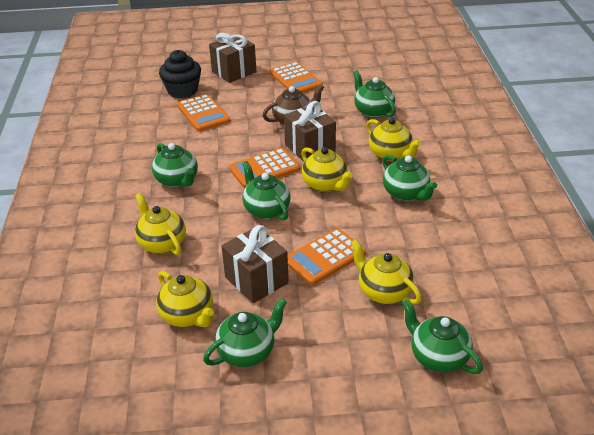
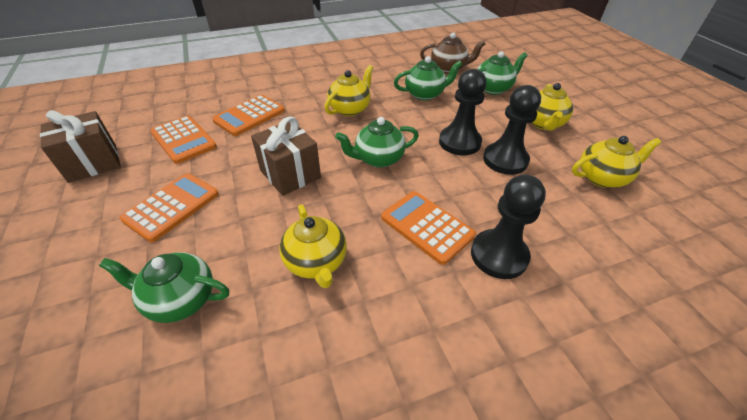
black cupcake: [159,50,201,98] = 1 -> none = 0
black pawn: none = 0 -> [439,69,487,155] [471,174,546,279] [483,85,541,175] = 3
brown gift: [209,33,257,83] [221,225,289,303] [284,101,336,162] = 3 -> [40,110,121,183] [251,116,321,196] = 2
green teapot: [152,143,198,188] [203,298,287,367] [242,161,290,220] [353,70,396,118] [382,155,437,201] [402,299,483,374] = 6 -> [99,252,229,323] [335,117,419,168] [394,56,462,100] [477,51,528,95] = 4
yellow teapot: [135,193,186,255] [156,271,214,327] [301,147,353,192] [351,239,422,305] [366,118,421,161] = 5 -> [279,204,347,288] [325,65,373,116] [531,83,573,131] [572,136,662,188] = 4

